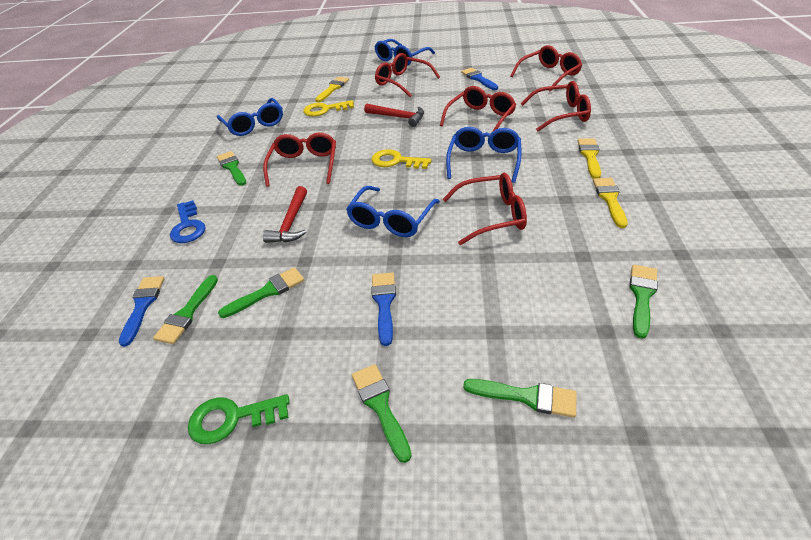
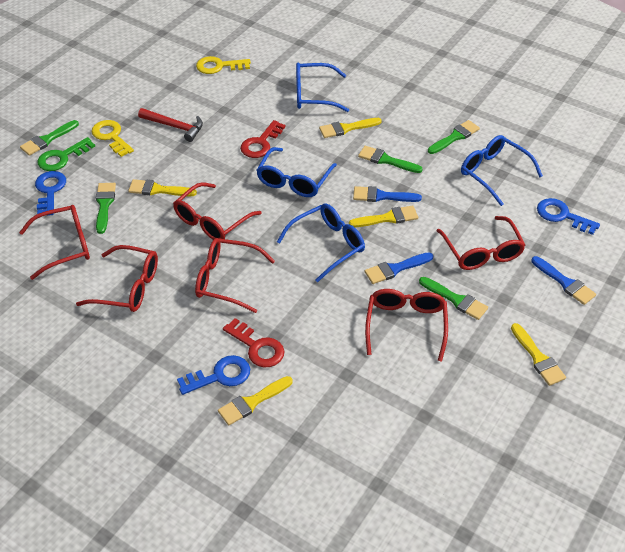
blue key: [170,200,206,243] = 1 -> [35,171,66,216] [177,355,250,395] [537,198,600,235] = 3
green brush: [153,275,218,344] [217,151,246,186] [218,267,304,318] [352,364,412,463] [463,379,577,418] [629,265,658,339] = 6 -> [20,120,79,156] [96,183,116,234] [358,146,423,173] [419,277,488,320] [428,120,480,154] = 5
red hammer: [263,186,307,243] [364,104,424,127] = 2 -> [138,108,203,142] = 1
red key: none = 0 -> [223,318,285,367] [240,120,286,158] = 2
yellow brush: [315,77,349,102] [578,139,601,179] [593,178,628,228] = 3 -> [128,179,197,196] [218,376,293,425] [319,118,382,138] [349,206,418,227] [511,323,566,386] = 5

